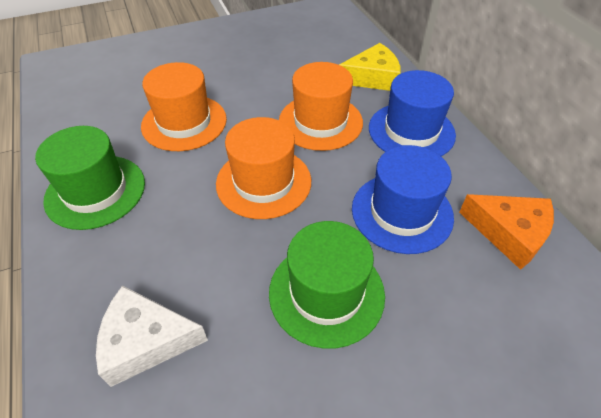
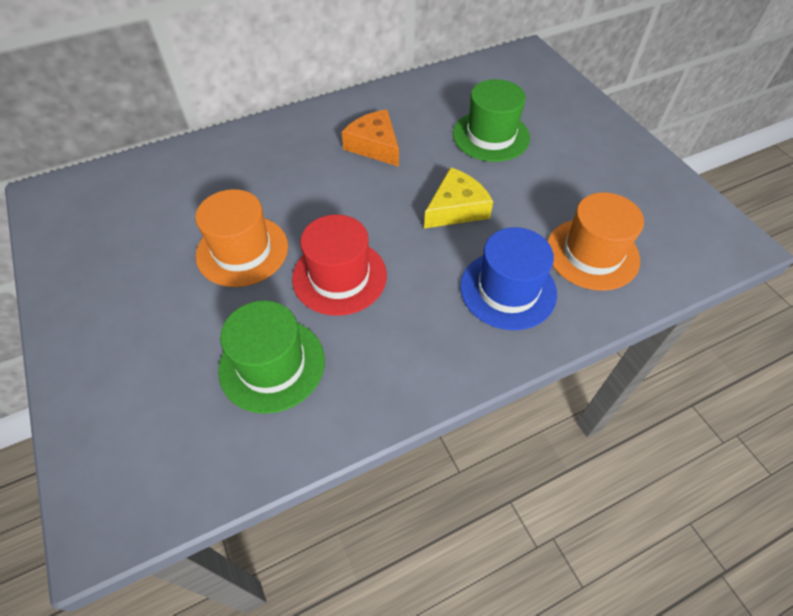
blue hat: [352,145,454,254] [369,70,456,156] = 2 -> [460,227,557,330] = 1
orange hat: [141,62,227,151] [216,117,311,219] [279,62,363,151] = 3 -> [195,189,288,287] [547,192,644,291] = 2
red hat: none = 0 -> [292,215,387,316] = 1
white cheese: [96,286,208,387] = 1 -> none = 0

